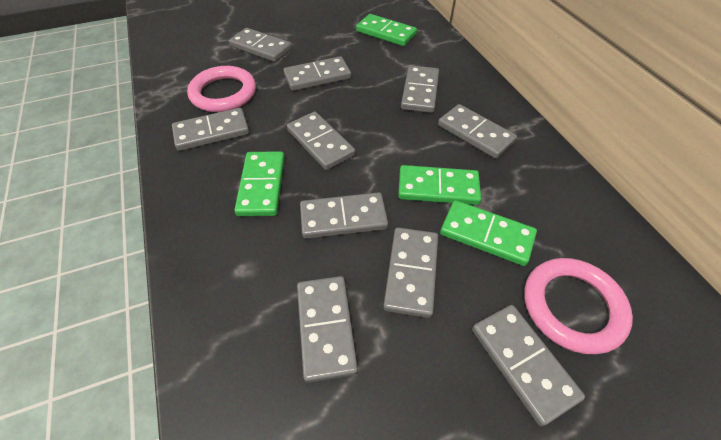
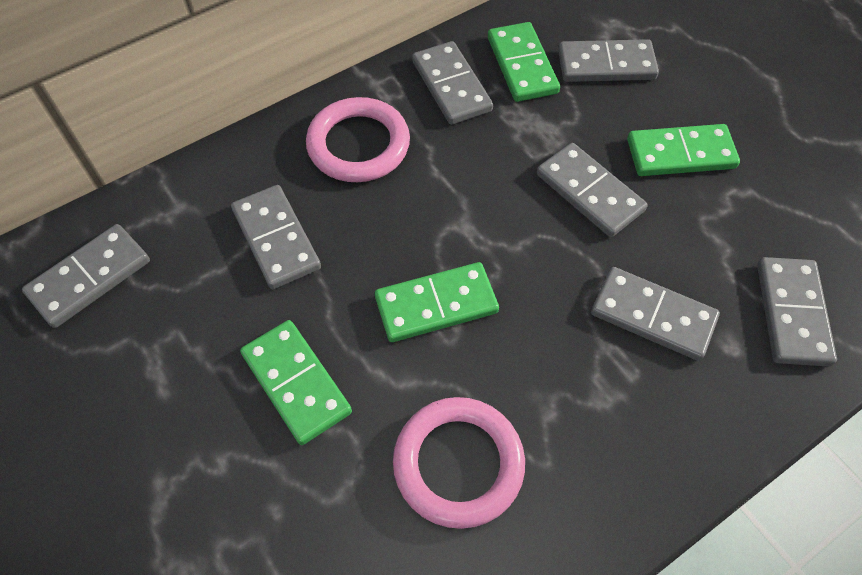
grey domino: [172,108,249,151] [229,28,292,62] [283,56,351,91] [287,112,355,170] [297,276,358,383] [300,192,388,239] [383,228,438,318] [401,65,439,113] [438,104,517,159] [472,305,585,426] = 10 -> [22,224,150,328] [231,185,321,289] [412,41,493,125] [537,143,648,237] [558,39,659,82] [591,267,720,361] [757,257,837,367] = 7

